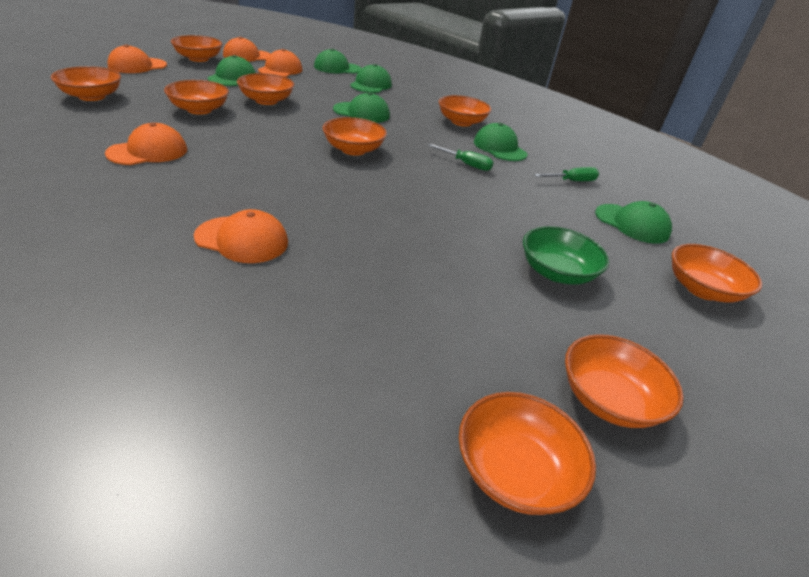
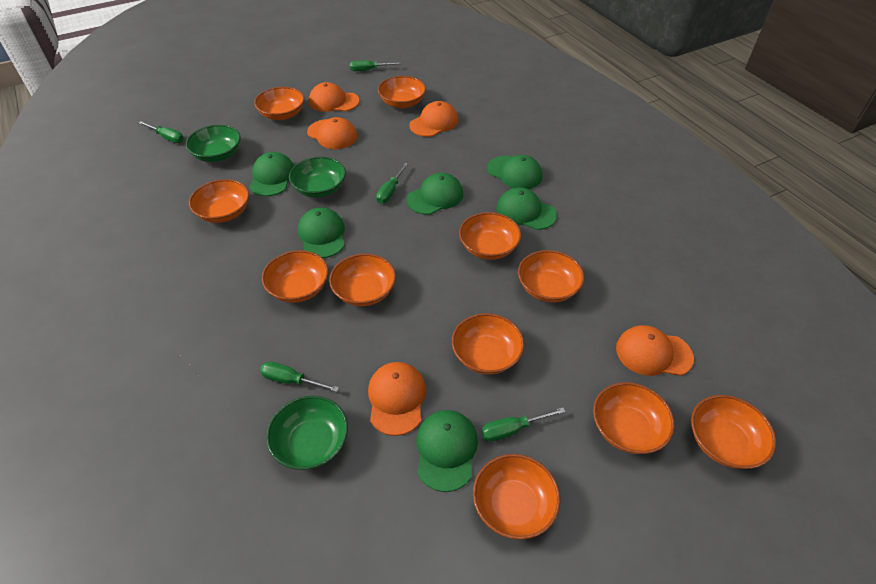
green bowl: [523,226,609,285] = 1 -> [186,125,240,162] [266,396,348,470] [289,157,346,198] = 3
green screwdriver: [428,144,494,171] [534,167,599,181] = 2 -> [138,121,184,143] [260,361,339,392] [350,60,401,71] [376,163,408,204] [481,407,565,442] = 5
orange bowl: [51,66,121,101] [164,80,229,115] [171,35,222,62] [237,73,294,105] [323,117,387,156] [439,95,491,127] [459,392,596,515] [565,334,684,428] [672,244,762,303] = 9 -> [189,179,249,223] [254,87,305,120] [262,250,329,303] [329,254,396,306] [378,76,426,108] [452,313,524,374] [459,212,521,260] [473,454,560,540] [518,250,584,303] [593,382,675,454] [691,395,776,469] = 11

